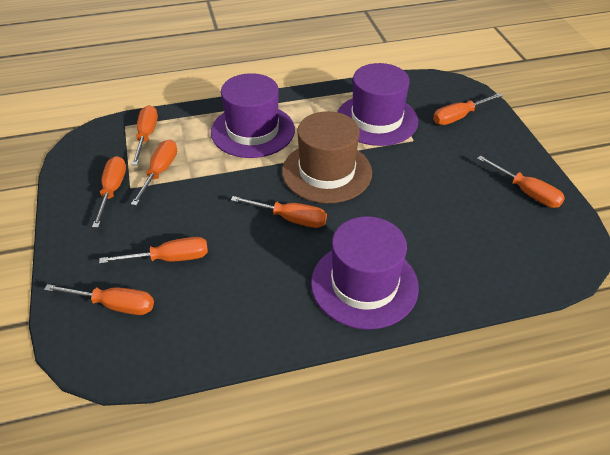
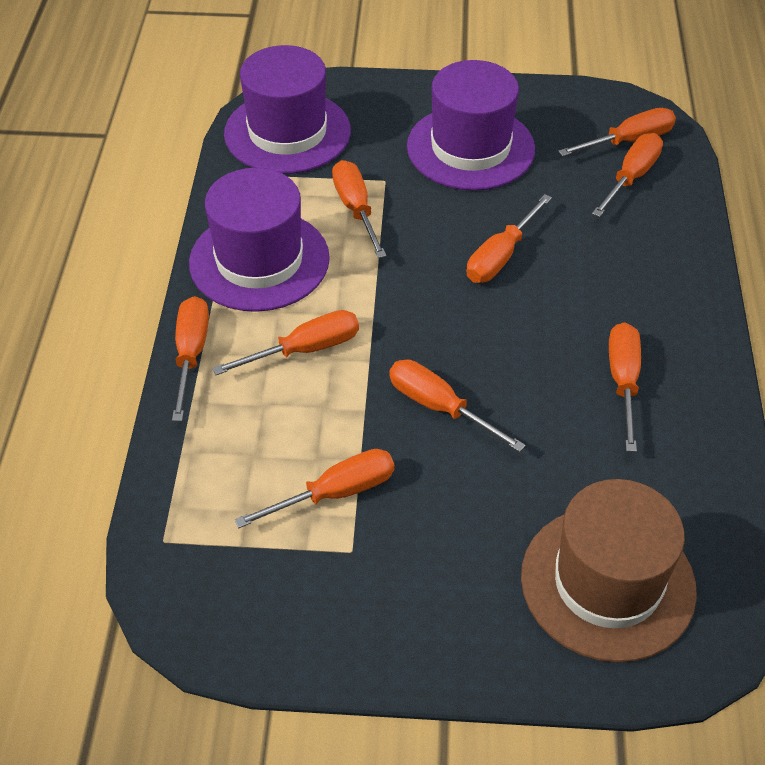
orange screwdriver: [44,284,154,315] [92,156,126,228] [99,237,208,264] [131,105,158,165] [131,140,177,206] [231,196,327,228] [433,93,503,125] [477,156,565,208] = 8 -> [172,296,209,421] [212,310,359,375] [234,449,394,528] [332,160,386,258] [390,359,525,452] [466,194,552,283] [558,108,676,156] [592,133,663,217] [609,323,641,452] = 9

